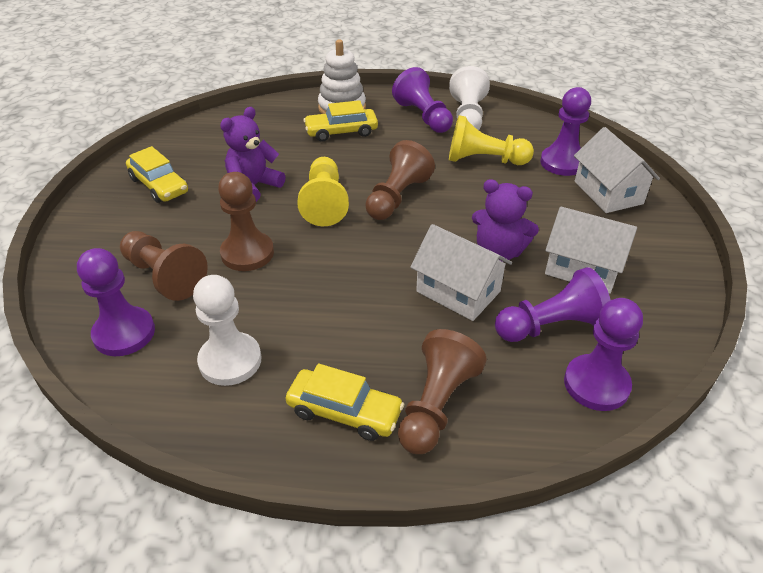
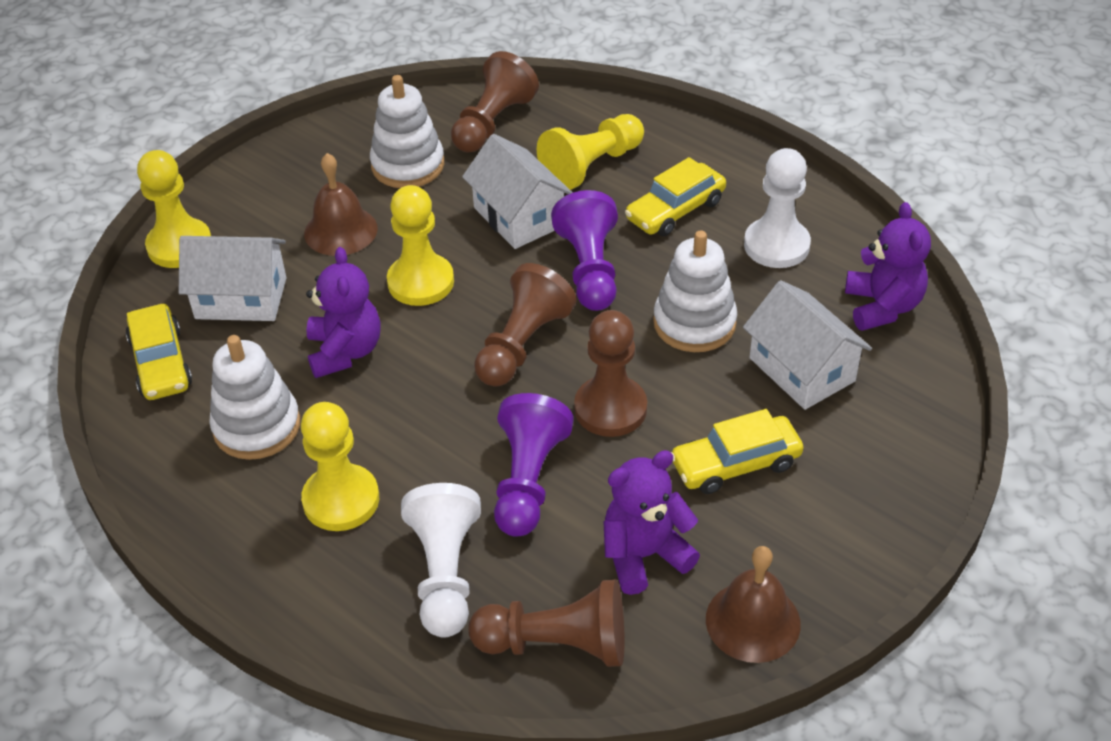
brown bell: none = 0 -> [304,153,378,256] [706,546,801,663] = 2
purple pawn: [77,248,155,356] [392,67,453,133] [495,267,610,342] [540,87,591,176] [564,298,643,411] = 5 -> [494,393,574,537] [551,190,618,311] = 2
purple teddy bear: [220,107,286,202] [472,179,539,262] = 2 -> [306,247,381,378] [603,450,700,595] [845,202,931,331] = 3
white stacking toy: [318,40,366,114] = 1 -> [209,335,300,460] [370,75,444,188] [653,230,737,352] = 3
yellow pawn: [297,157,349,226] [449,115,534,165] = 2 -> [137,150,211,268] [301,402,379,531] [387,185,454,306] [537,114,644,190] = 4

